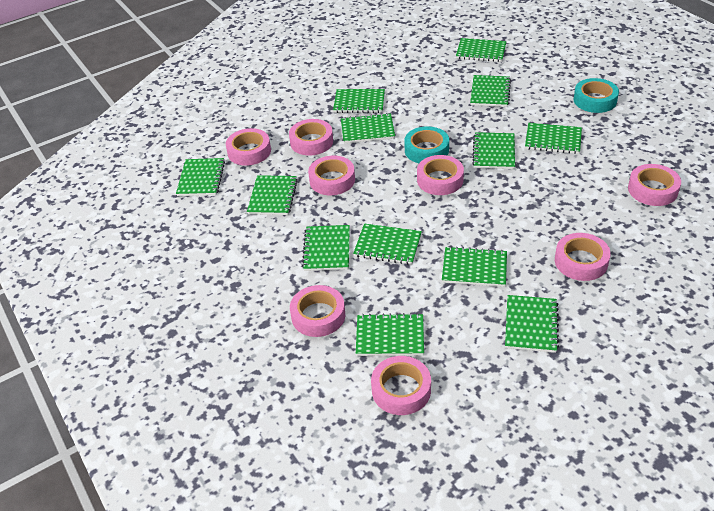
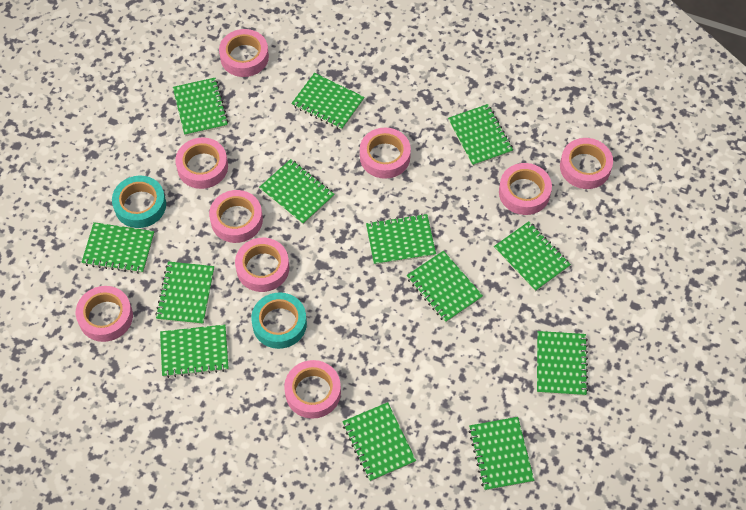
pink tape: [226,128,271,166] [289,119,333,156] [290,285,345,337] [308,156,355,195] [371,356,431,415] [417,155,464,195] [555,233,611,281] [628,164,681,206] = 8 -> [76,286,133,342] [175,137,228,189] [209,190,263,243] [219,29,269,77] [235,238,289,292] [284,360,341,419] [360,127,411,179] [499,163,552,215] [560,138,613,189] = 9

